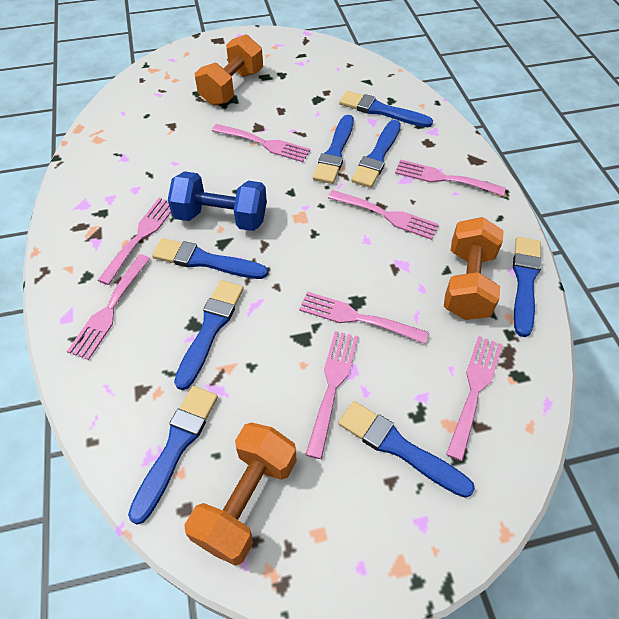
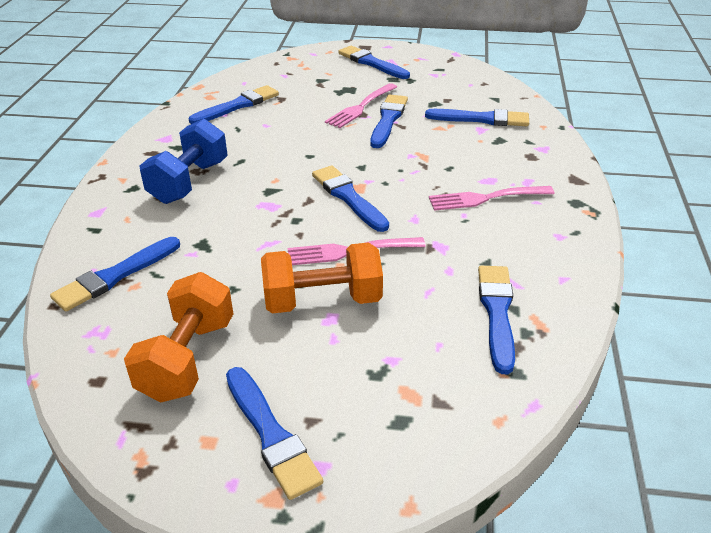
orange dumbbell: [185,422,297,566] [195,34,263,106] [444,217,504,320] = 3 -> [124,272,233,403] [261,242,383,314] = 2
pink fork: [67,254,151,360] [98,198,171,285] [212,124,311,162] [299,291,429,344] [305,331,358,459] [328,190,439,240] [395,160,506,196] [446,336,503,461] = 8 -> [288,237,426,265] [325,83,397,128] [429,186,554,211] = 3

